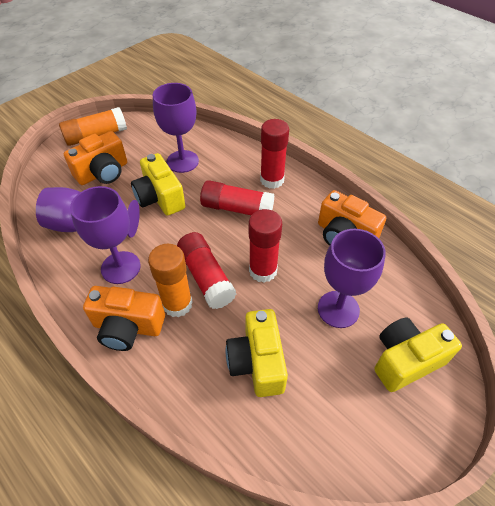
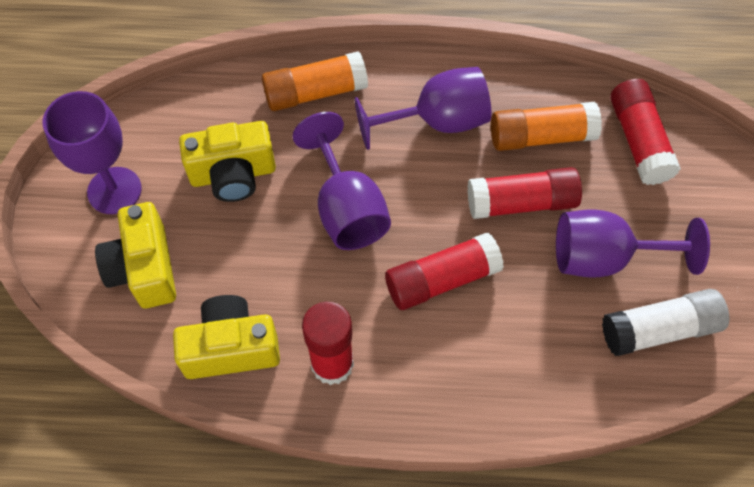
orange camera: [64,131,127,185] [83,286,165,351] [318,190,386,246] = 3 -> none = 0
white glue stick: none = 0 -> [602,289,730,356] = 1

